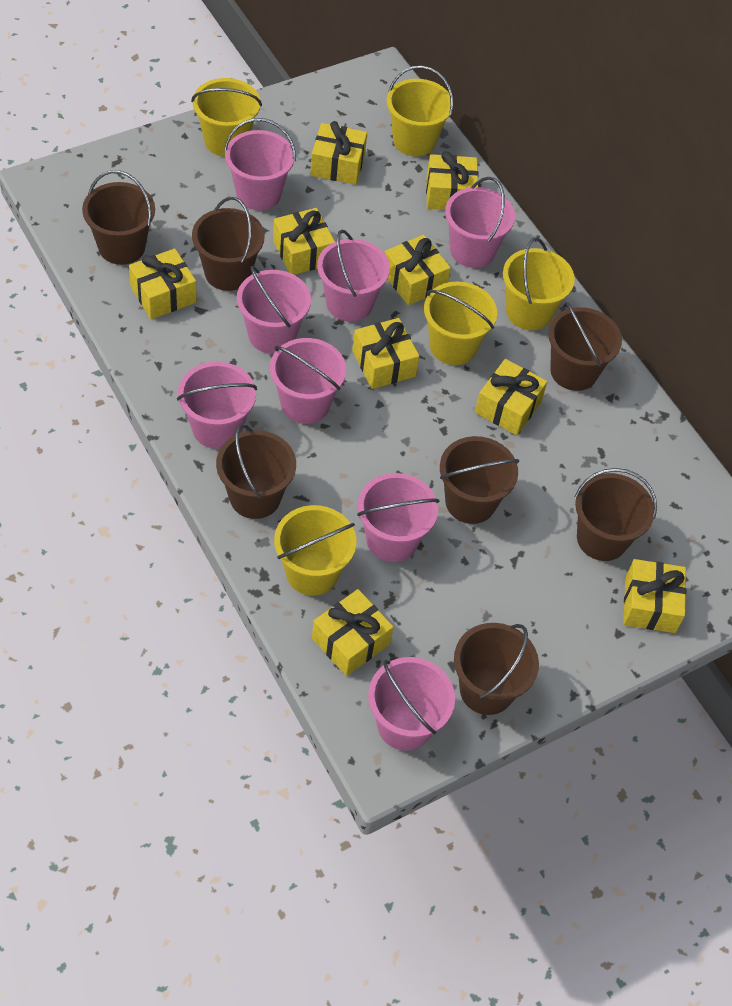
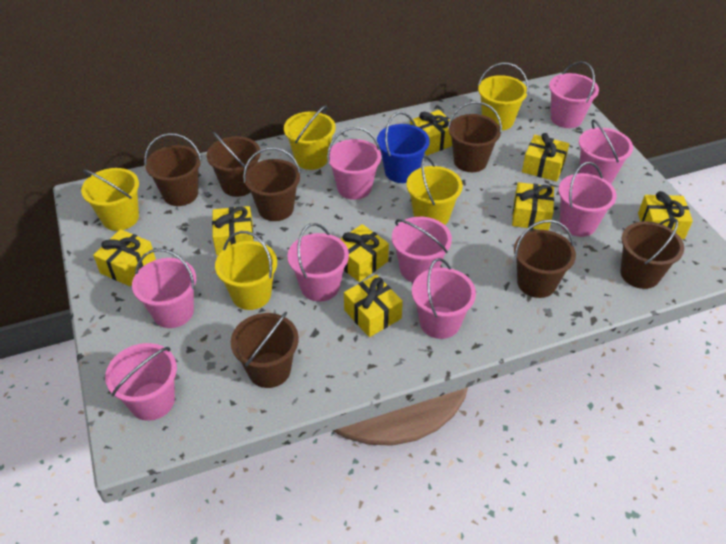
blue bucket: none = 0 -> [377,112,430,183] = 1
pink bucket: [177,362,257,449] [224,118,296,210] [237,266,311,354] [270,338,346,424] [317,230,390,322] [357,473,439,562] [368,657,455,751] [445,177,515,268] = 8 -> [105,343,177,421] [132,248,196,328] [287,223,349,302] [327,127,381,200] [392,217,452,283] [412,258,476,339] [549,61,599,128] [559,162,617,237] [579,119,633,184] = 9
yellow gift: [129,248,197,319] [273,208,335,275] [310,121,367,185] [312,589,393,676] [352,318,419,389] [385,235,451,305] [426,151,479,210] [475,359,547,435] [623,559,686,633] = 9 -> [93,229,156,286] [212,206,254,255] [340,224,389,282] [344,274,403,337] [410,110,452,156] [512,182,554,231] [522,133,569,182] [638,191,693,239] = 8

